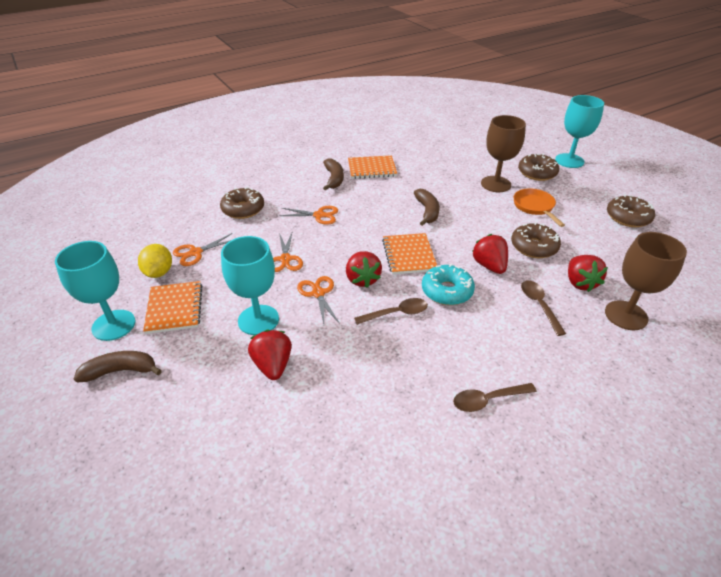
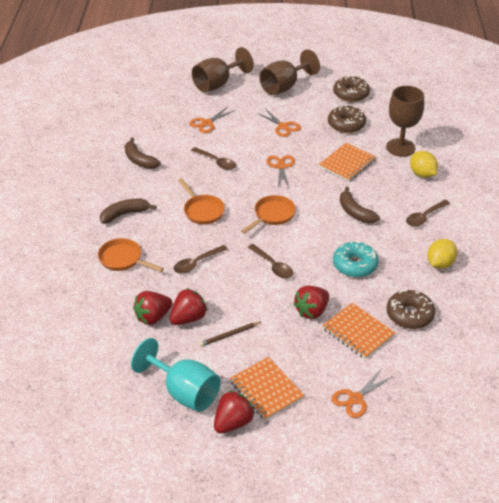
brown donut: [220,187,264,219] [511,222,561,258] [518,153,559,181] [607,194,655,227] = 4 -> [328,105,366,133] [333,75,370,102] [387,290,435,329] = 3
brown goblet: [481,115,526,192] [605,232,687,330] = 2 -> [192,47,254,92] [259,49,320,95] [386,86,424,157] = 3
brown pencil: none = 0 -> [199,322,261,347] = 1
brown spoon: [354,298,428,325] [453,383,537,412] [521,280,566,336] = 3 -> [174,245,228,274] [191,147,236,170] [248,244,293,279] [406,200,450,227] = 4
orange pan: [514,188,565,227] = 1 -> [98,238,164,272] [178,178,225,224] [241,195,296,234] = 3
turquoise goblet: [55,241,135,341] [221,236,279,335] [555,95,604,168] = 3 -> [131,338,221,412] = 1
yellow lemon: [138,244,172,278] = 1 -> [410,151,438,178] [427,239,457,269] = 2

